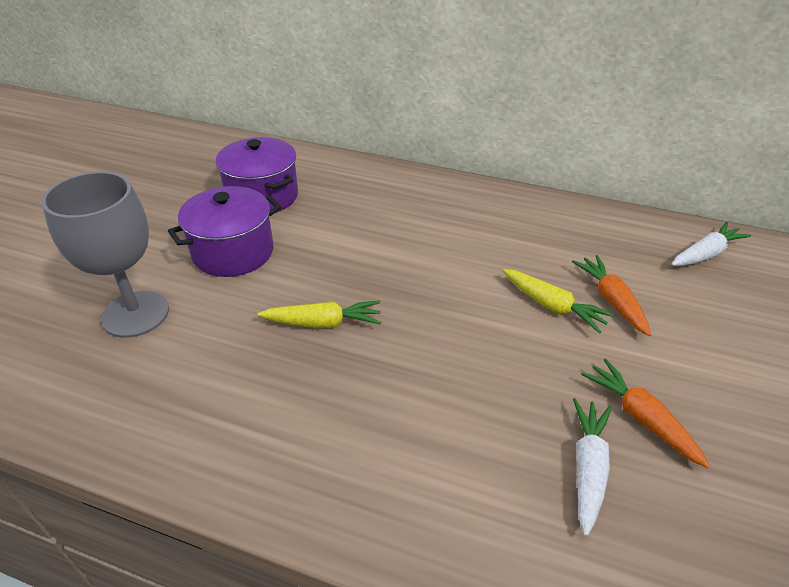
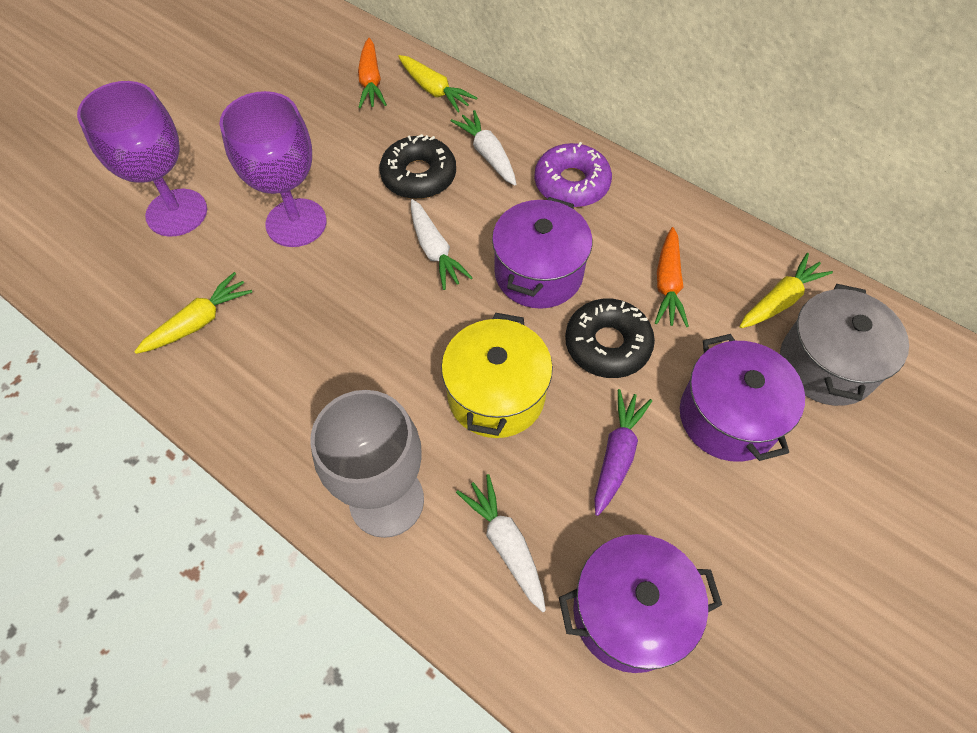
black donut: none = 0 -> [379,134,456,199] [565,299,655,378] = 2
grey pot: none = 0 -> [780,284,909,406] = 1
purple carrot: none = 0 -> [594,389,652,516] = 1
purple donut: none = 0 -> [534,142,612,207] = 1
purple goblet: none = 0 -> [77,81,207,237] [219,91,327,247] = 2
purple pot: [168,186,281,277] [216,137,298,213] = 2 -> [492,197,592,309] [559,534,722,673] [680,334,805,462] = 3
white carrot: [573,398,612,536] [671,222,751,266] = 2 -> [411,199,473,290] [451,110,516,186] [456,474,546,612] = 3
yellow carrot: [257,301,381,328] [503,269,615,333] = 2 -> [134,272,252,354] [398,55,477,113] [739,253,833,328] = 3
yellow pot: none = 0 -> [441,313,553,438] = 1

